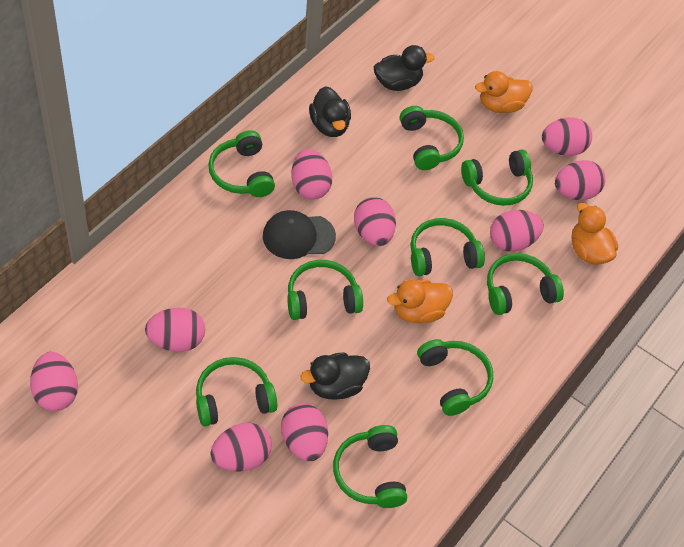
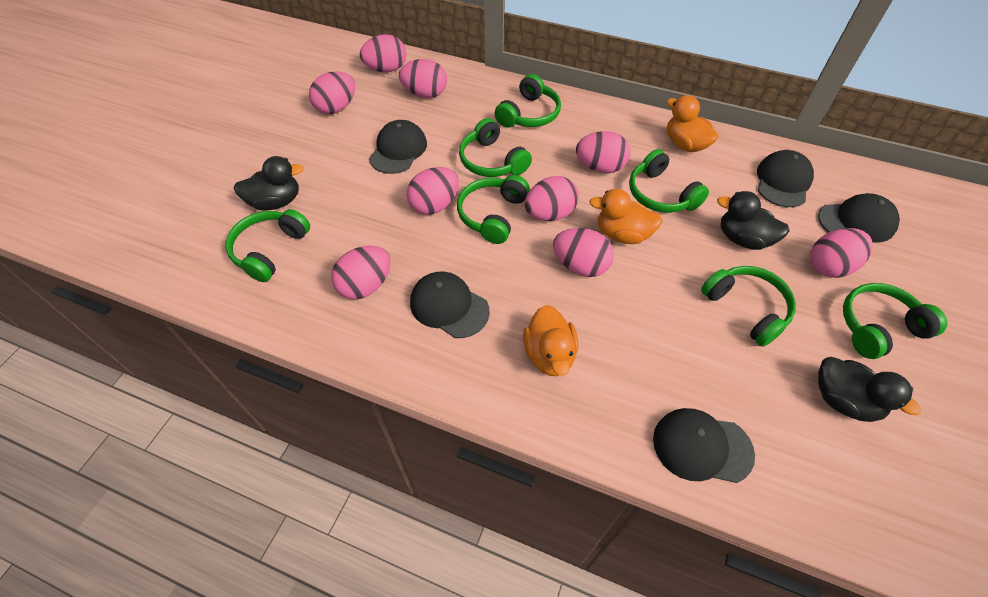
black cap: [263,210,336,259] = 1 -> [369,120,427,174] [410,271,490,338] [653,408,755,483] [757,150,814,207] [818,193,900,243] = 5
green headphones: [196,357,277,426] [208,130,275,197] [287,260,363,320] [333,425,407,508] [400,106,464,170] [411,218,485,276] [417,339,493,416] [461,150,533,206] [487,253,564,315] = 9 -> [226,209,310,282] [457,175,530,244] [459,118,532,177] [495,74,561,128] [629,149,709,213] [701,266,796,347] [843,283,947,359] = 7

